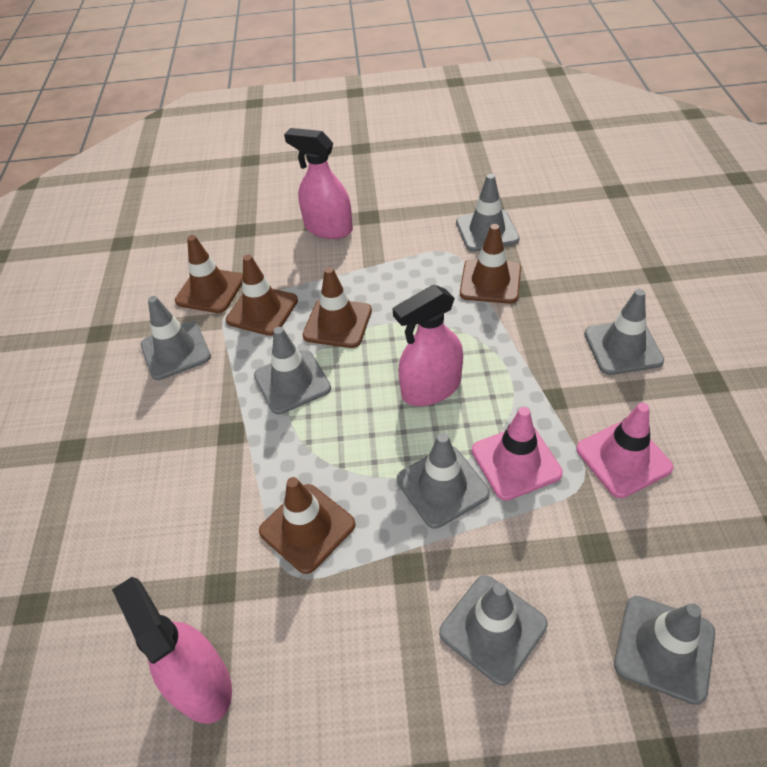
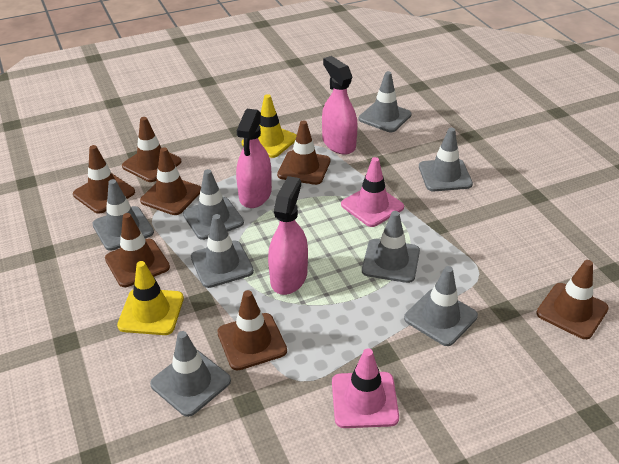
brown traffic cone: [175,235,243,313] [226,255,298,336] [259,477,356,574] [303,267,372,348] [460,224,521,304] = 5 -> [73,145,135,214] [105,213,170,287] [122,117,181,182] [140,147,201,215] [217,290,287,371] [277,120,330,185] [536,260,609,339] = 7
grey traffic cone: [141,296,211,380] [254,327,331,415] [397,433,490,529] [439,575,548,686] [456,174,519,252] [584,289,664,375] [614,596,715,705] = 7 -> [92,179,154,251] [150,331,231,417] [183,169,244,240] [191,214,254,288] [359,71,412,132] [362,211,420,283] [404,266,478,346] [419,128,473,191] = 8
yellow traffic cone: none = 0 -> [117,261,184,335] [242,94,297,158] = 2

